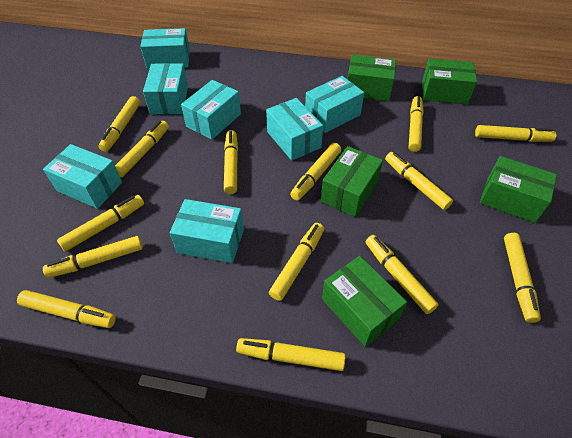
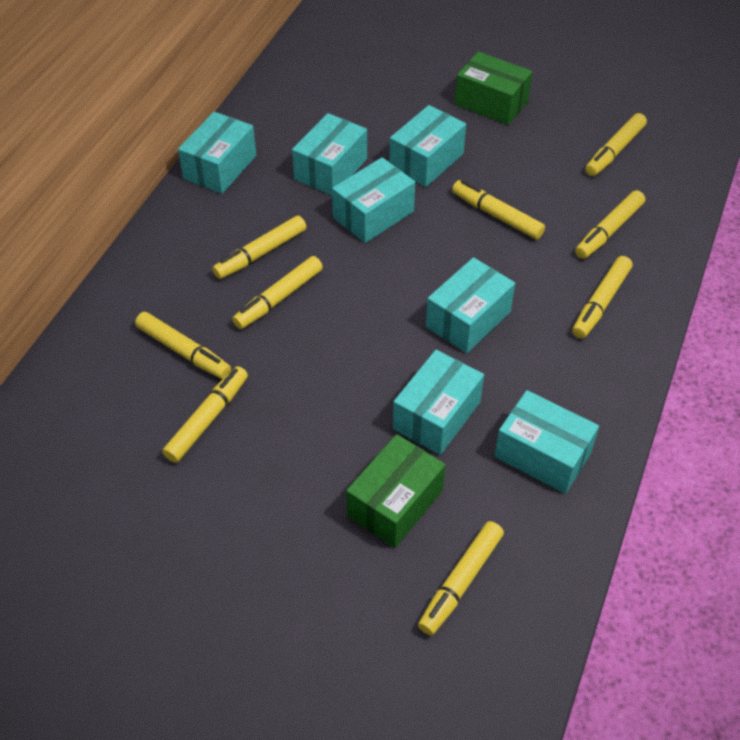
green box: [321,146,383,217] [322,256,407,347] [348,55,396,101] [422,59,477,105] [480,156,557,223] = 5 -> [346,434,446,548] [455,51,532,125] = 2
yellow marker: [17,290,116,328] [43,236,143,278] [57,195,144,252] [98,96,140,152] [115,121,169,177] [224,130,238,194] [236,338,345,371] [269,223,324,301] [290,143,341,201] [365,235,439,314] [385,152,453,210] [409,96,423,152] [475,125,556,142] [504,233,541,323] = 14 -> [135,312,231,379] [162,366,248,463] [212,216,306,279] [232,256,323,329] [418,521,504,636] [452,180,545,239] [572,256,632,338] [575,190,645,259] [585,113,647,176] = 9

